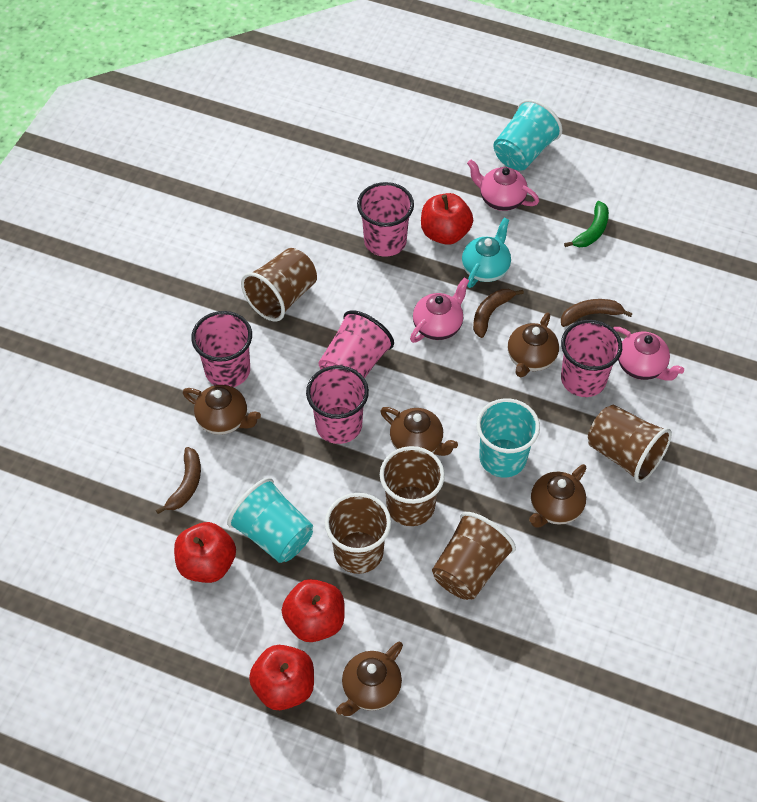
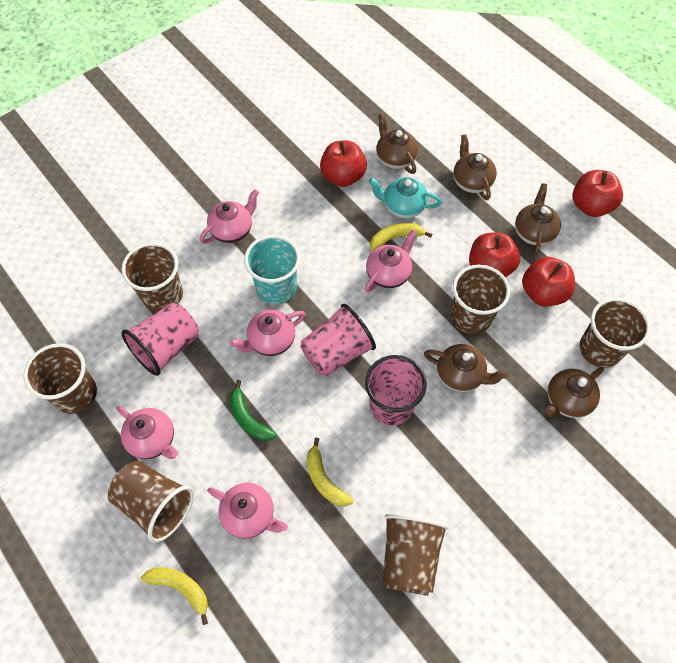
brown banana: [156,447,201,514] [473,289,524,338] [561,299,633,327] = 3 -> none = 0
brown cup: [241,248,317,321] [325,493,391,574] [380,446,445,526] [432,512,516,600] [588,405,672,483] = 5 -> [23,343,97,414] [108,461,194,543] [121,243,183,312] [382,514,449,596] [451,264,510,334] [579,298,651,368] = 6
pink cup: [191,311,252,387] [306,365,369,444] [318,310,394,378] [357,182,414,257] [561,320,622,397] = 5 -> [122,302,199,376] [300,304,376,377] [365,355,427,426] = 3
pink teapot: [410,277,469,343] [467,159,539,211] [613,327,684,381] = 3 -> [116,406,178,459] [200,189,259,244] [207,483,288,539] [230,310,306,356] [365,230,417,292] = 5
turquoise cup: [227,478,313,563] [476,398,540,477] [494,99,563,171] = 3 -> [244,235,300,304] = 1
yellow banana: none = 0 -> [141,567,208,625] [307,438,353,507] [370,223,432,251] = 3

